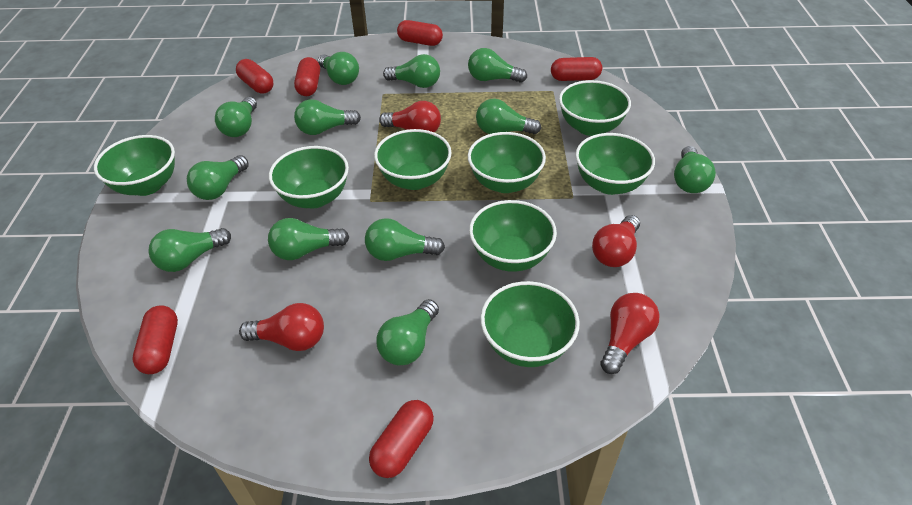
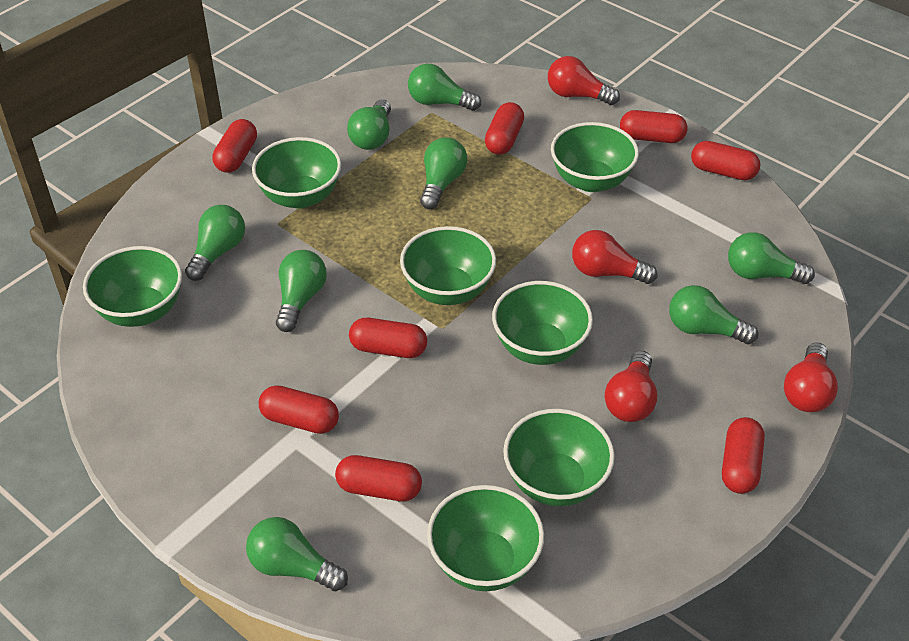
green bowl: [94,135,175,196] [269,146,349,208] [374,129,452,190] [468,132,546,193] [469,200,557,272] [480,281,580,367] [559,80,631,136] [575,133,655,195] = 8 -> [83,246,182,327] [252,137,341,208] [400,226,496,305] [427,485,544,591] [492,281,593,365] [503,409,615,506] [551,122,639,192] = 7
green light bulb: [148,228,231,272] [187,155,249,200] [215,97,257,137] [268,218,349,260] [294,99,361,135] [318,52,359,85] [365,218,445,261] [376,299,439,366] [383,54,440,88] [468,48,527,83] [476,99,541,134] [674,146,716,193] = 12 -> [185,205,245,281] [246,517,348,591] [276,250,327,332] [347,99,391,150] [408,64,481,111] [420,137,467,209] [669,285,758,344] [728,232,815,284] = 8
red capsule: [133,305,178,374] [236,59,273,94] [294,57,320,96] [369,400,434,478] [397,20,443,46] [551,57,602,81] = 6 -> [212,119,257,173] [259,385,339,434] [335,455,422,501] [349,318,427,358] [485,102,524,155] [620,110,687,143] [691,141,760,180] [722,417,765,494] = 8

